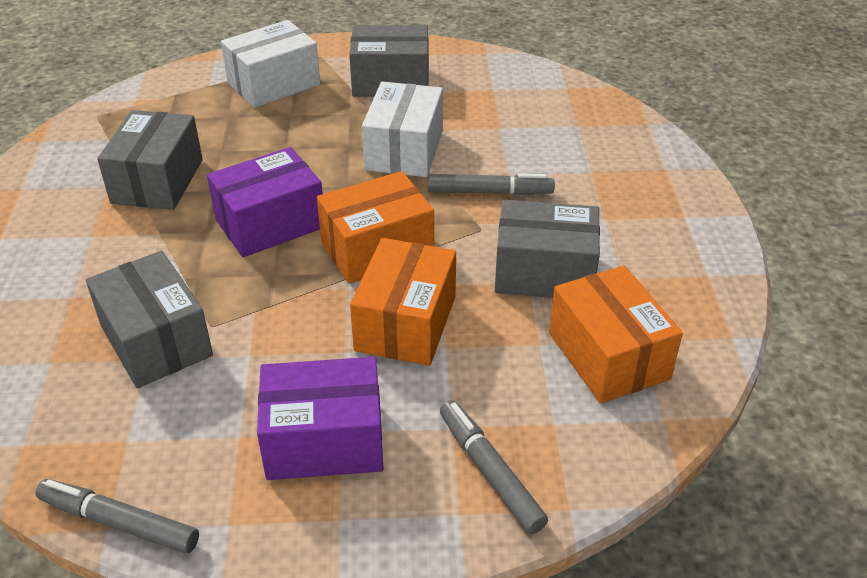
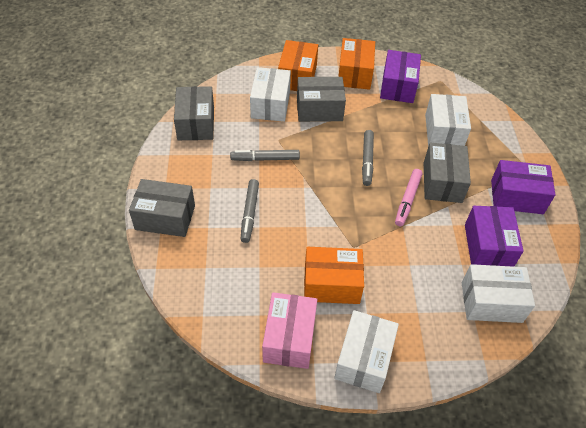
pink box: none = 0 -> [262,292,317,369] = 1
pink marker: none = 0 -> [395,169,423,226] = 1
purple box: [207,147,323,257] [257,357,384,480] = 2 -> [380,50,421,103] [465,206,523,267] [491,160,555,214] = 3
white box: [221,20,320,108] [362,82,443,177] = 2 -> [250,67,291,122] [334,310,399,393] [425,94,471,146] [462,264,535,323] = 4

